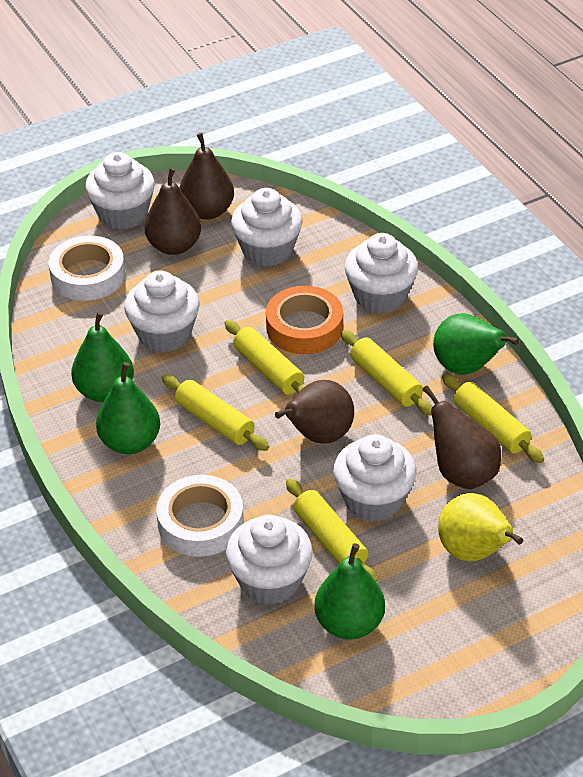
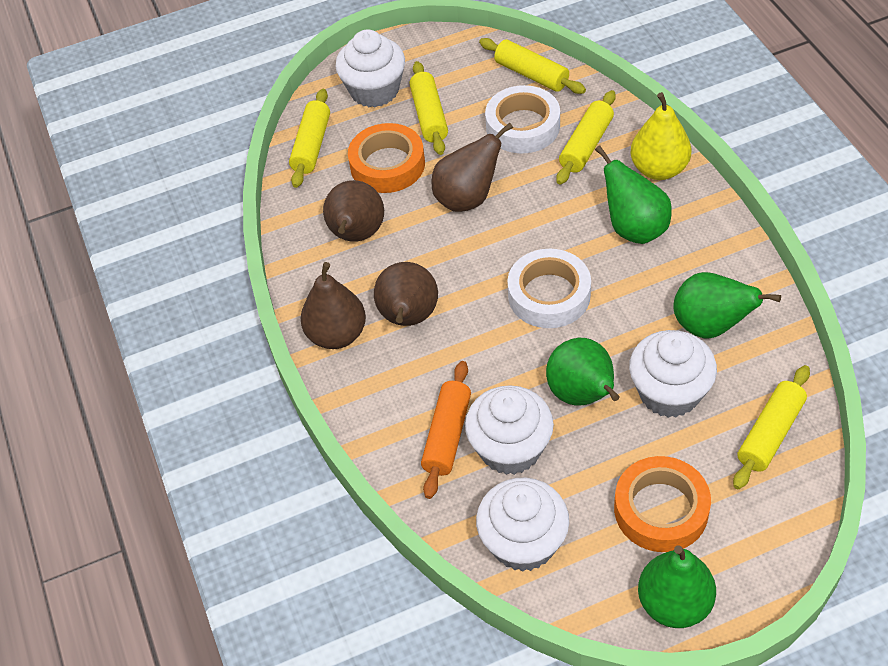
orange rolling pin: none = 0 -> [421,361,471,499] = 1
orange tape: [266,286,343,354] = 1 -> [348,123,425,193] [614,456,711,552] = 2
white cupcake: [85,152,155,230] [124,271,200,352] [226,515,313,605] [231,188,303,267] [333,434,417,522] [345,233,418,314] = 6 -> [335,29,405,107] [465,385,554,475] [476,478,569,572] [629,330,717,418] = 4

